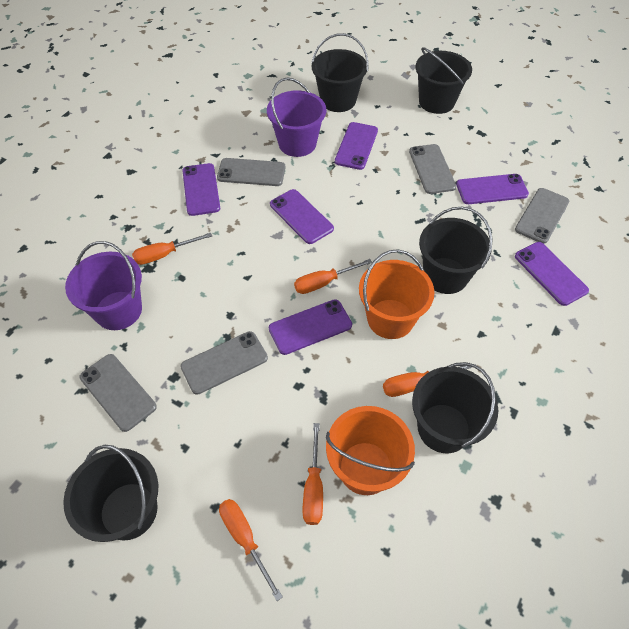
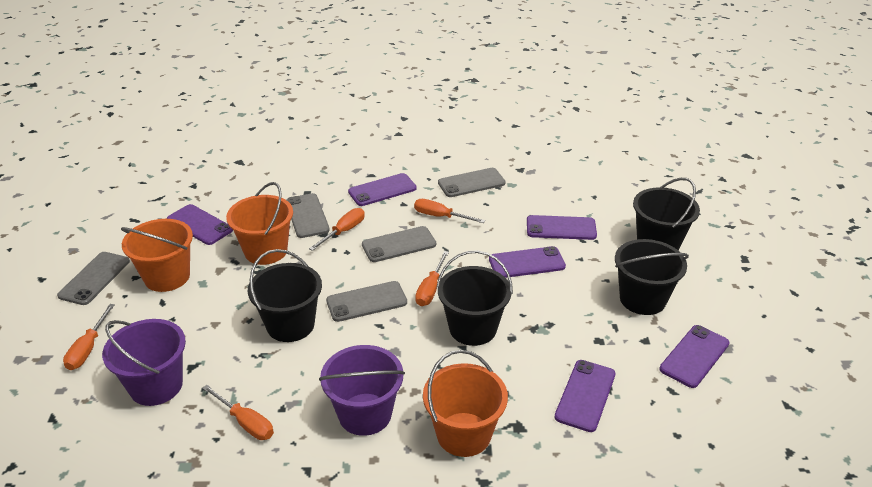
black bucket: [63,445,158,542] [311,33,369,112] [412,362,498,453] [416,47,472,114] [419,207,493,294] = 5 -> [248,249,322,342] [437,250,513,346] [615,239,689,315] [633,178,700,251] = 4
orange bucket: [326,406,415,495] [359,249,435,339] = 2 -> [121,219,193,292] [226,182,293,265] [423,350,508,457] = 3

